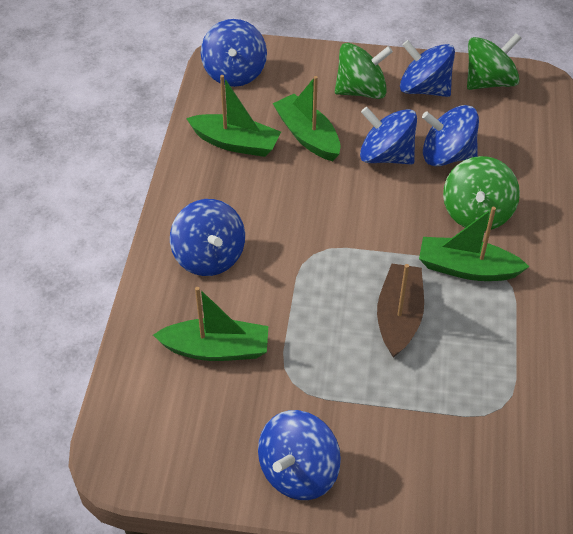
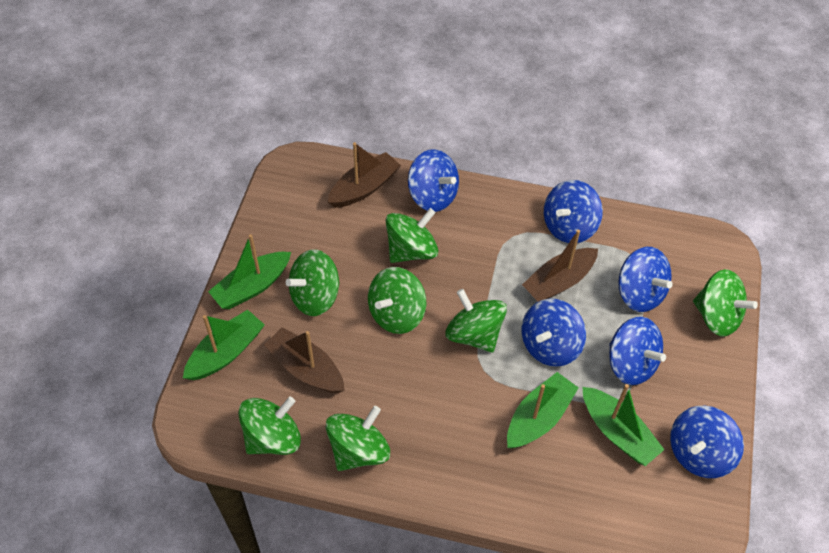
brown boat: [377,264,424,358] = 1 -> [264,327,345,393] [328,142,401,208] [522,230,598,302] = 3
green spinning top: [335,43,393,99] [443,156,520,231] [467,33,521,90] = 3 -> [238,396,301,455] [286,249,339,316] [325,406,390,471] [368,267,426,334] [385,208,438,263] [445,289,507,353] [693,269,758,337] = 7

